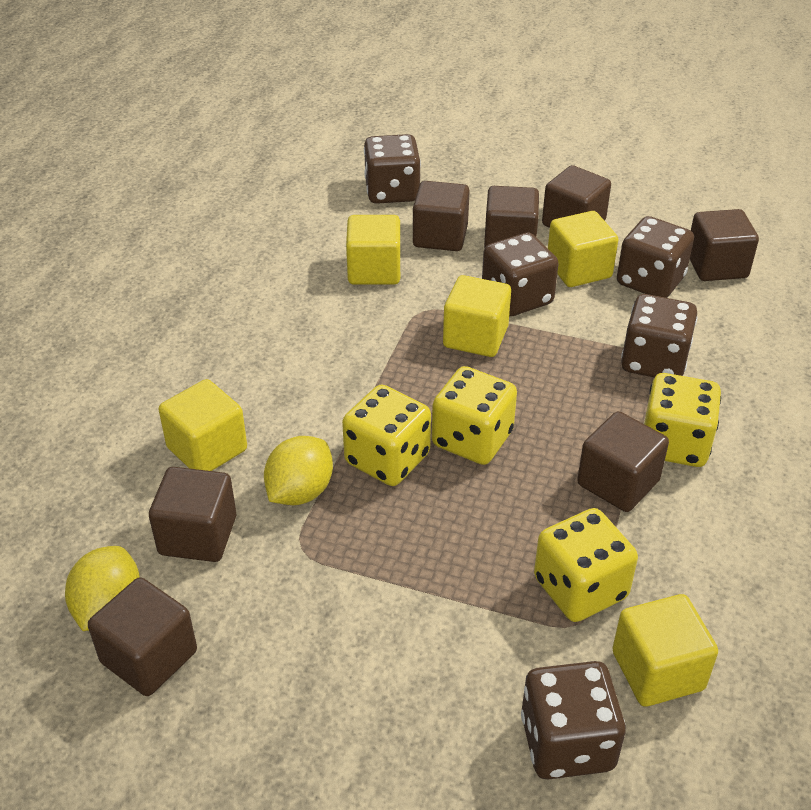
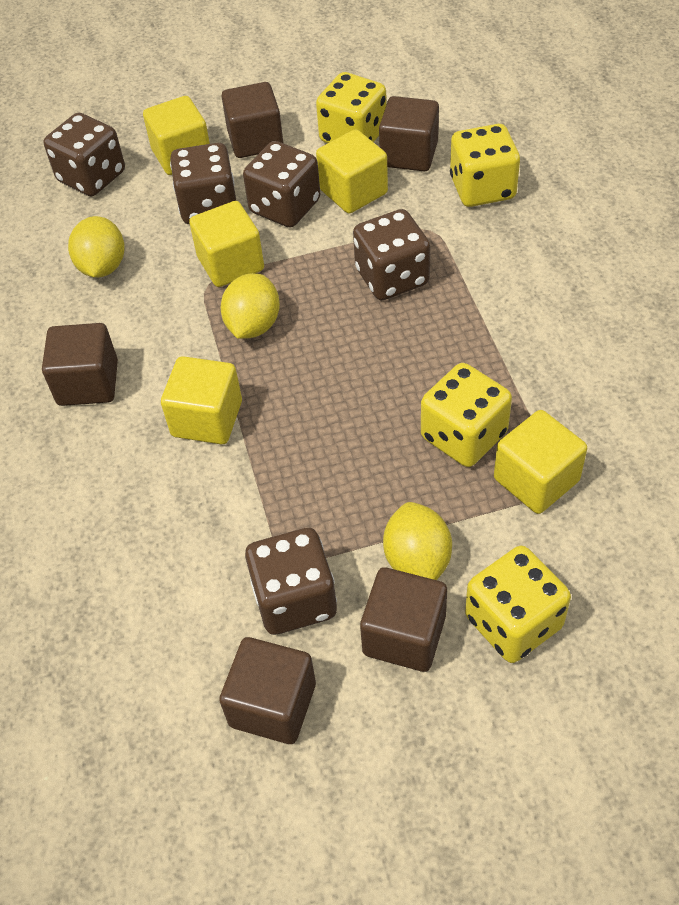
brown cube: [88,577,197,696] [149,467,236,562] [413,181,470,251] [484,186,539,248] [542,165,611,228] [577,411,669,512] [690,209,759,281] = 7 -> [42,323,118,406] [219,637,316,744] [221,82,283,158] [360,567,447,672] [379,96,439,171] = 5
yellow lemon: [65,546,140,631] [264,436,333,505] = 2 -> [68,216,125,278] [221,273,280,339] [383,502,452,580] = 3

